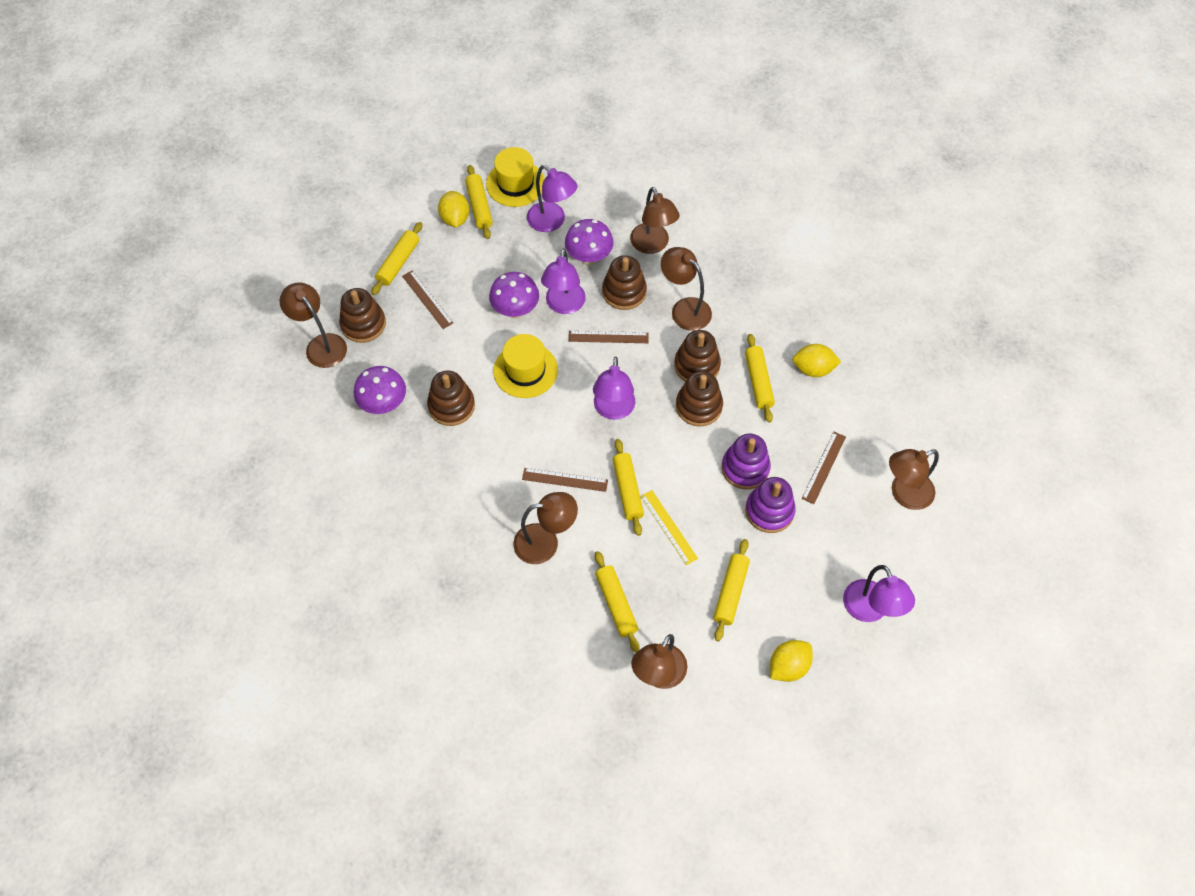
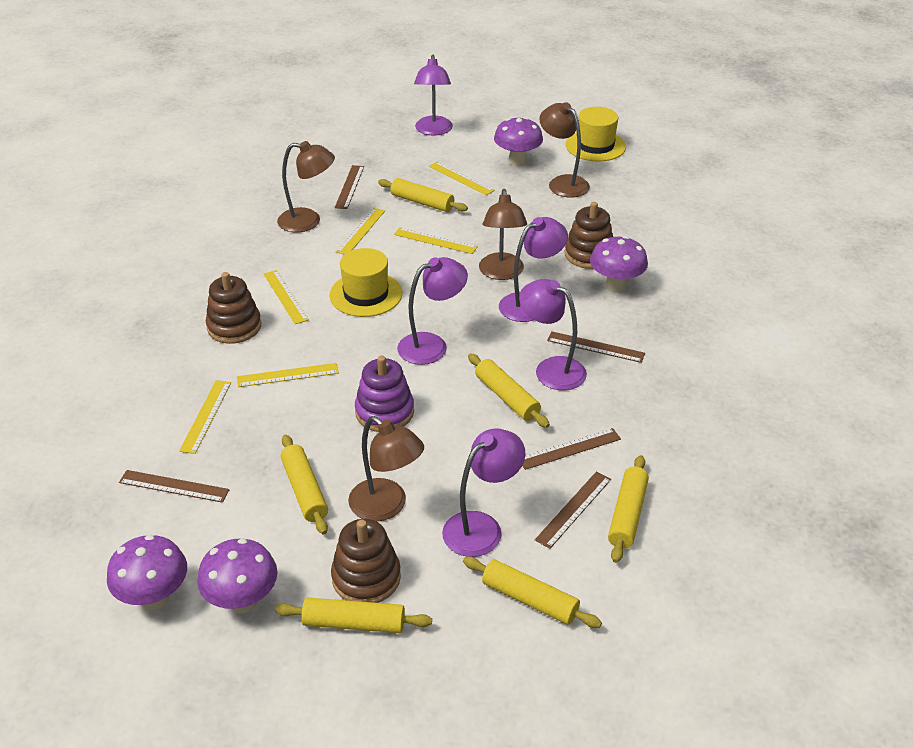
brown lamp: [279,283,347,368] [514,492,578,564] [630,187,680,254] [631,634,687,689] [661,247,712,331] [889,449,939,510] = 6 -> [277,141,335,233] [348,416,424,522] [479,189,527,280] [540,102,590,198] = 4
brown ruler: [402,270,453,329] [522,468,608,492] [569,331,649,343] [802,432,846,504] = 4 -> [119,470,230,503] [335,165,364,209] [522,428,621,470] [535,471,611,549] [547,331,645,363] = 5
brown stacking toy: [339,288,386,343] [427,370,475,426] [602,255,647,310] [674,330,721,382] [676,371,723,427] = 5 -> [206,272,262,344] [331,519,401,603] [565,202,613,269] = 3
purple lamp: [527,165,577,232] [541,249,586,314] [593,357,635,420] [843,565,915,622] = 4 -> [397,257,468,365] [414,55,453,136] [442,428,525,557] [499,217,568,322] [519,279,587,390] = 5
purple mushroom: [354,366,406,414] [489,272,539,318] [565,219,614,265] = 3 -> [107,535,187,610] [197,538,277,613] [494,117,543,166] [590,236,648,293] = 4
purple stacking toy: [722,434,771,490] [745,477,796,533] = 2 -> [355,356,414,432] = 1
yellow lemon: [438,191,469,227] [770,640,813,682] [792,344,841,377] = 3 -> none = 0
yellow ruler: [641,490,698,565] = 1 -> [179,380,231,454] [237,363,339,387] [264,270,309,324] [336,208,385,255] [394,227,478,254] [429,161,495,195] = 6

